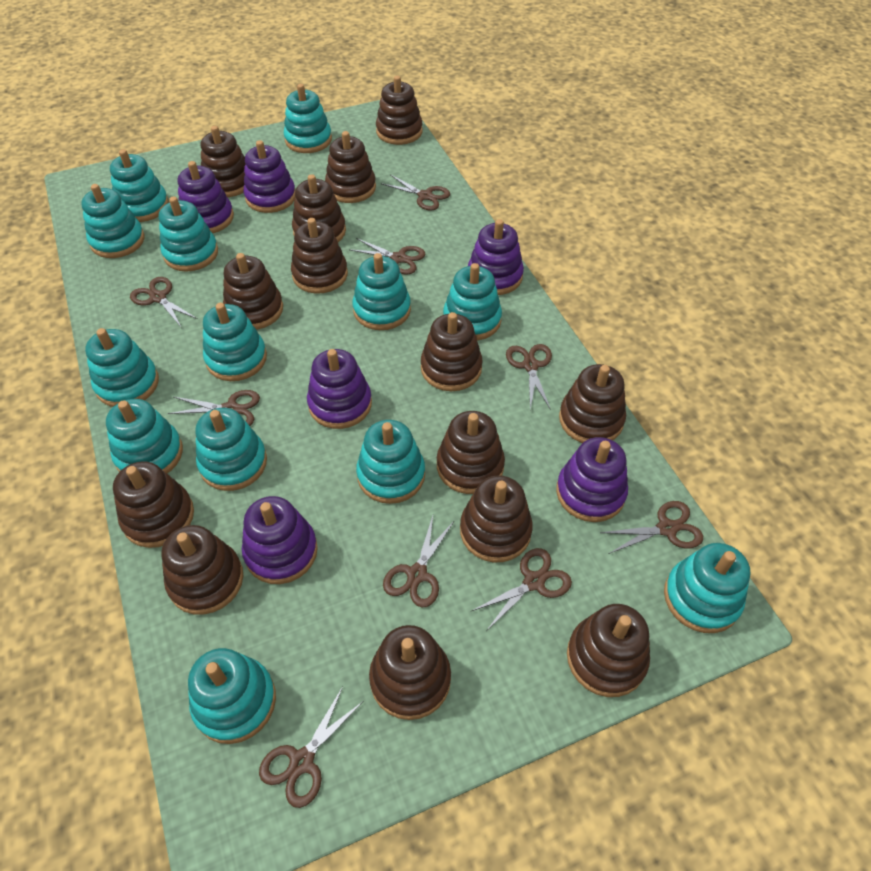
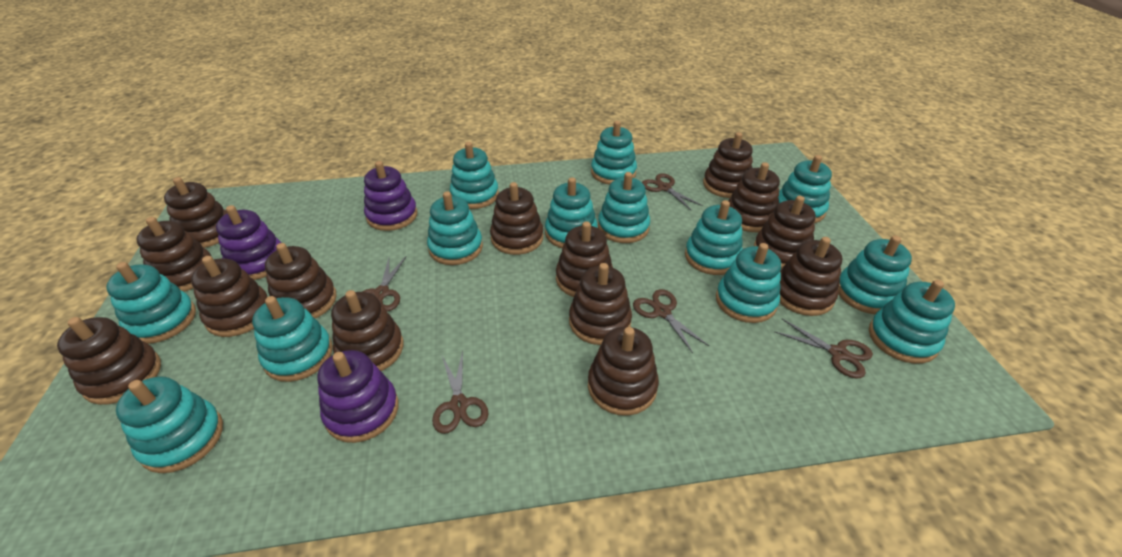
brown scissors: [130,277,198,328] [167,390,260,426] [259,687,362,808] [349,238,426,275] [382,175,450,211] [383,516,455,607] [472,548,572,630] [506,344,552,410] [600,501,703,554] = 9 -> [362,256,407,311] [432,351,489,434] [633,289,709,353] [642,173,703,210] [774,319,873,378] = 5
purple stacking toy: [178,161,234,233] [242,496,318,584] [243,140,296,213] [307,349,372,429] [468,219,524,295] [556,437,628,522] = 6 -> [216,205,281,280] [317,350,398,443] [364,161,417,231] = 3

